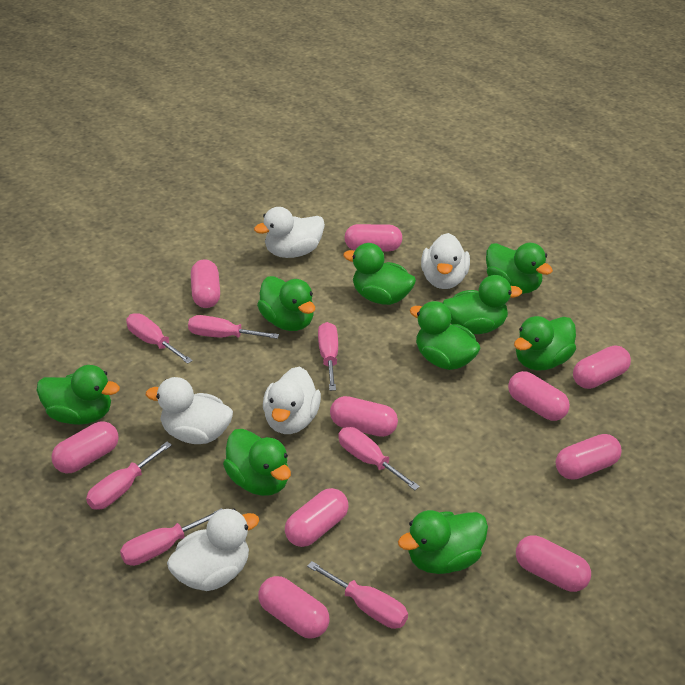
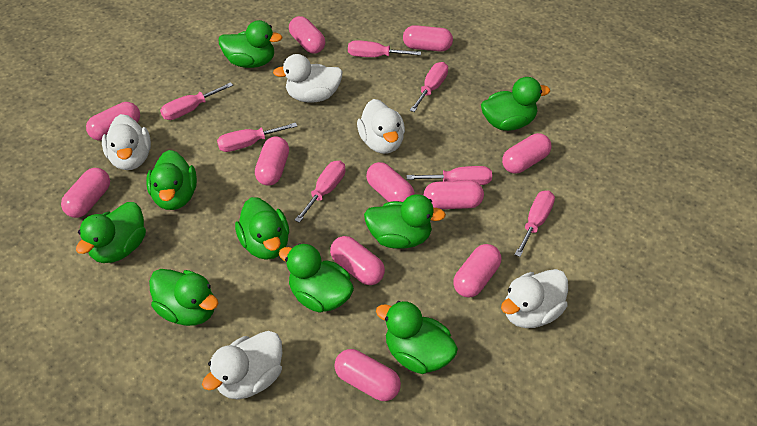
pink capsule: [51,421,119,474] [191,259,220,308] [258,576,330,639] [285,488,349,547] [330,396,398,437] [344,224,402,251] [508,371,570,421] [516,536,591,592] [556,434,622,480] [573,345,631,389] = 10 -> [61,168,110,218] [86,102,140,141] [255,137,289,186] [289,16,325,54] [330,236,385,285] [334,349,401,401] [366,162,415,202] [403,25,453,52] [423,181,484,209] [453,244,501,297] [502,133,551,174] = 11

